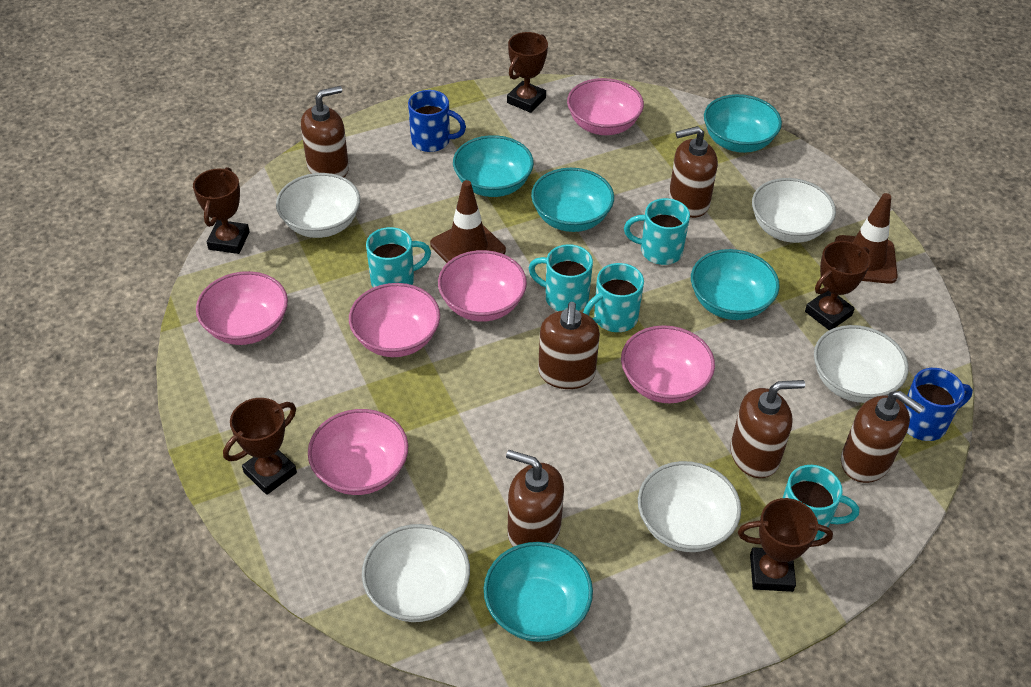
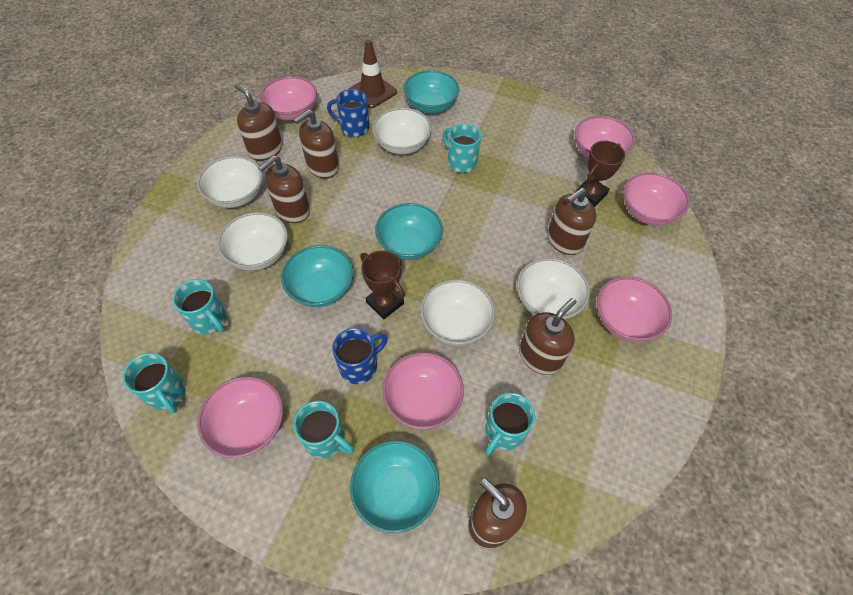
brown traffic cone: [430,180,506,263] [835,193,898,284] = 2 -> [349,39,397,108] = 1
brown trophy: [193,167,250,254] [223,398,297,495] [507,32,548,113] [738,498,833,592] [805,241,871,330] = 5 -> [360,250,405,319] [576,141,625,207] = 2
turquoise bowl: [453,135,534,197] [484,542,593,642] [531,168,614,232] [691,249,780,320] [704,94,782,153] = 5 -> [281,245,354,307] [350,440,440,533] [375,203,443,260] [403,70,459,113] = 4

